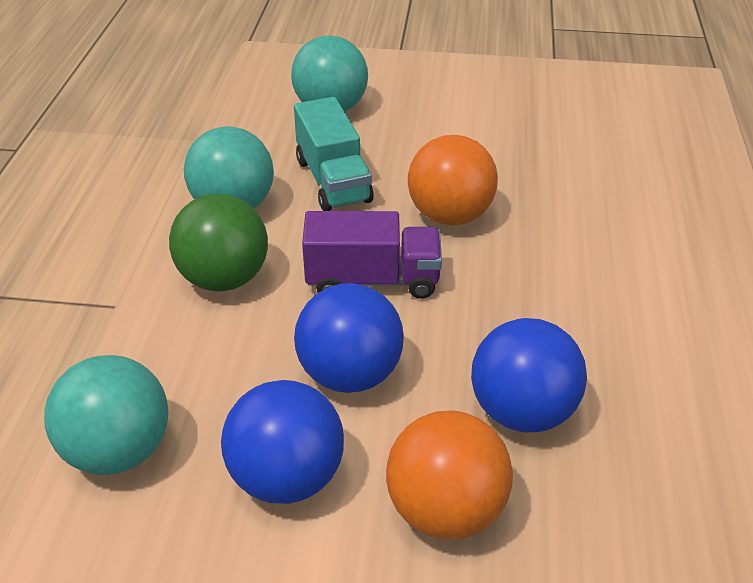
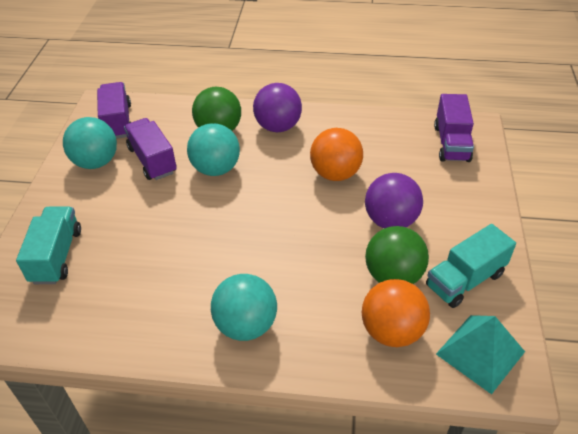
blue ball: [221,380,344,504] [294,283,404,393] [471,318,587,432] = 3 -> none = 0
green ball: [169,194,268,291] = 1 -> [192,87,241,131] [365,226,429,284] = 2
purple ball: none = 0 -> [253,83,302,132] [365,173,423,228] = 2
purple truck: [302,211,442,299] = 1 -> [97,82,131,139] [124,118,177,180] [434,94,474,162] = 3
turquoise pyramid: none = 0 -> [436,315,525,394] = 1
turquoise truck: [294,97,374,211] = 1 -> [16,206,81,284] [426,224,516,308] = 2

